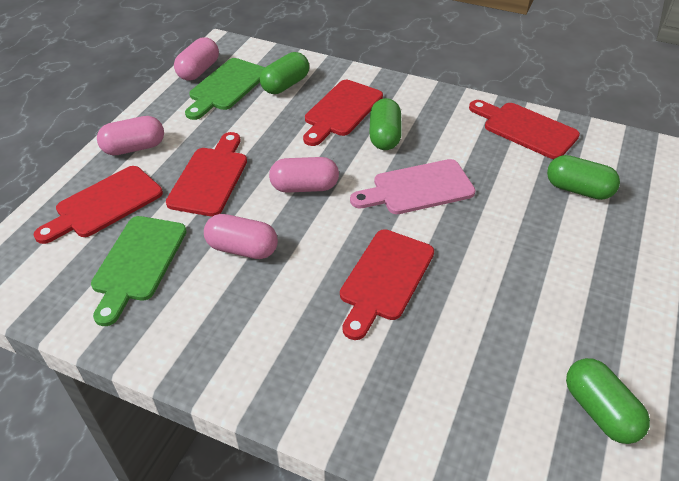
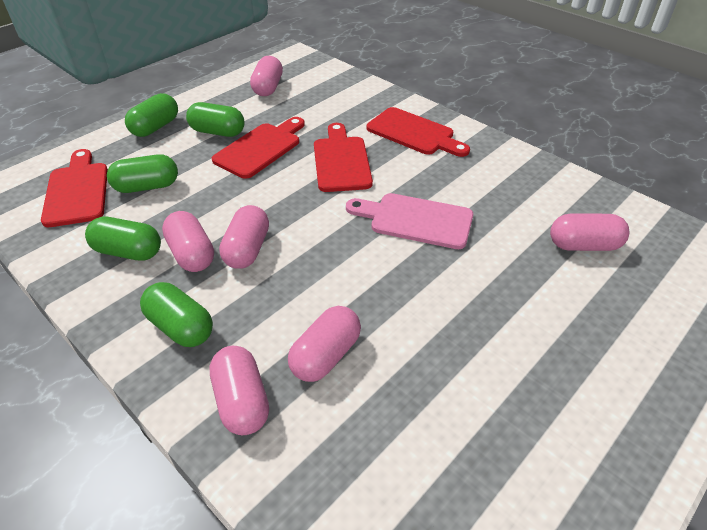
green capsule: [260,52,309,94] [369,98,402,150] [547,155,620,200] [566,358,650,444] = 4 -> [85,217,161,261] [107,154,178,193] [125,93,178,137] [140,282,213,347] [186,102,245,137] = 5
green cutting board: [91,216,187,326] [185,58,265,120] = 2 -> none = 0
pink capsule: [97,116,164,155] [174,37,219,81] [204,214,278,259] [269,157,339,193] = 4 -> [162,211,214,272] [209,346,269,435] [219,205,269,269] [250,56,283,96] [288,306,361,382] [550,213,629,251] = 6
red cutting board: [34,166,163,244] [166,132,247,216] [303,80,383,146] [340,229,434,340] [469,100,580,159] = 5 -> [41,149,108,227] [212,117,305,179] [314,123,373,192] [367,107,470,157] = 4

